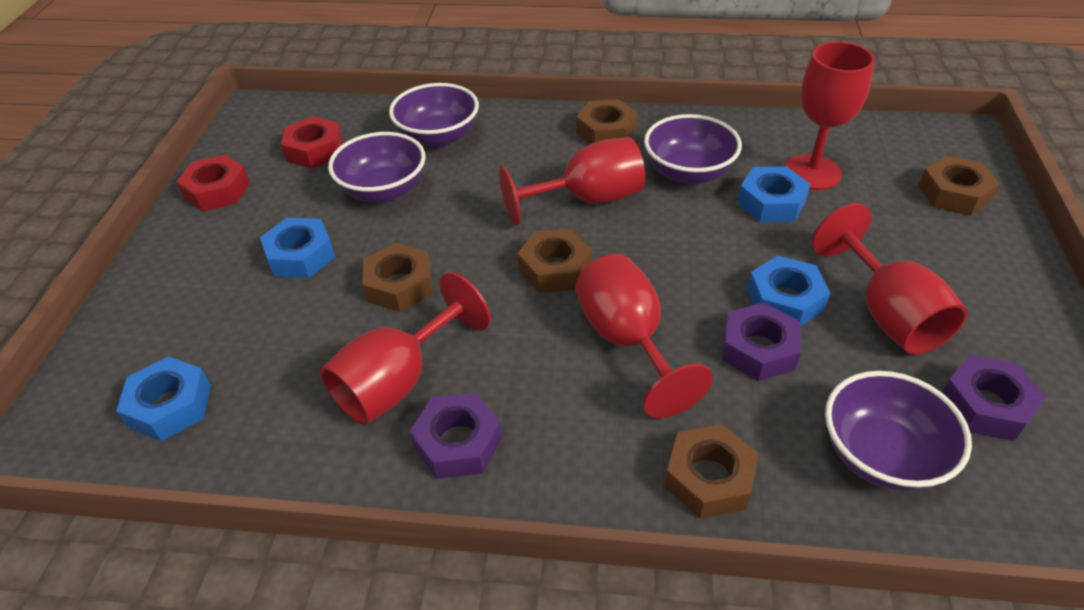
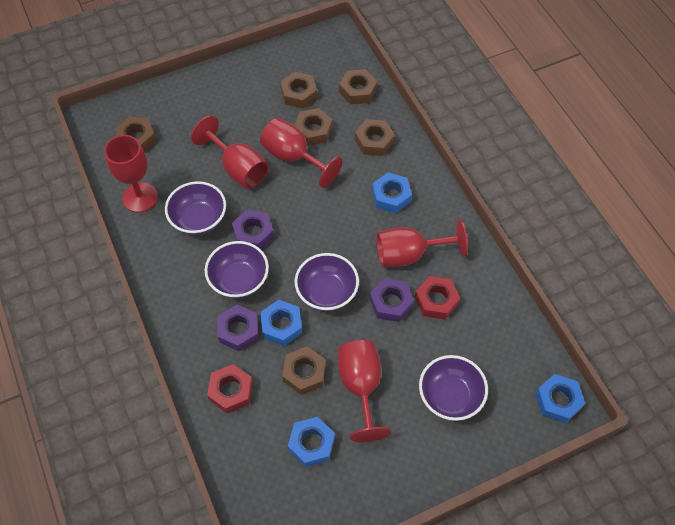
brown nut: [362,243,432,312] [518,229,592,292] [576,99,638,144] [665,424,759,519] [918,156,999,216] = 5 -> [115,117,156,152] [280,72,317,108] [282,346,326,395] [294,108,332,146] [339,69,377,104] [355,119,395,156] = 6

